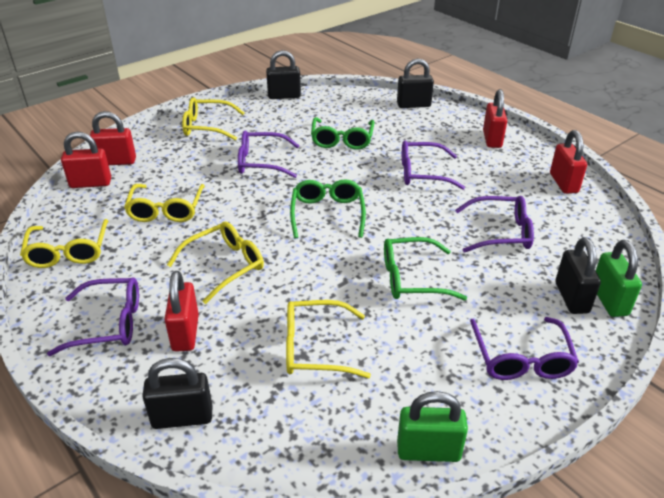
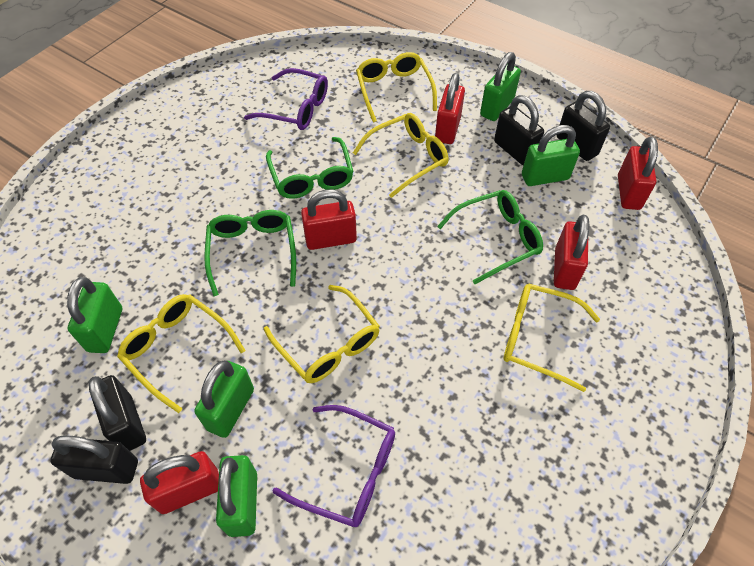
green padlock: [397,391,468,462] [595,240,642,317] = 2 -> [67,277,122,353] [194,360,254,438] [216,455,257,537] [480,52,521,121] [522,125,580,186] = 5
purple glasses: [47,277,139,356] [238,131,299,178] [402,140,465,190] [455,196,534,253] [470,317,579,380] = 5 -> [244,68,328,130] [272,405,395,527] = 2

